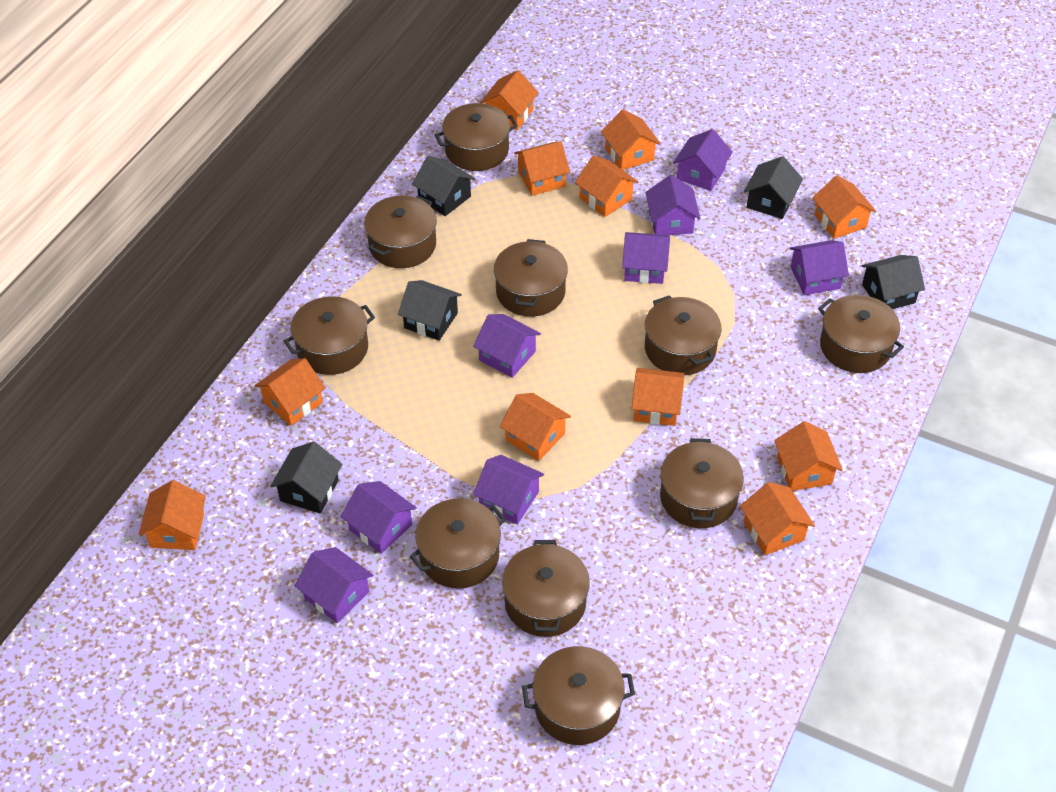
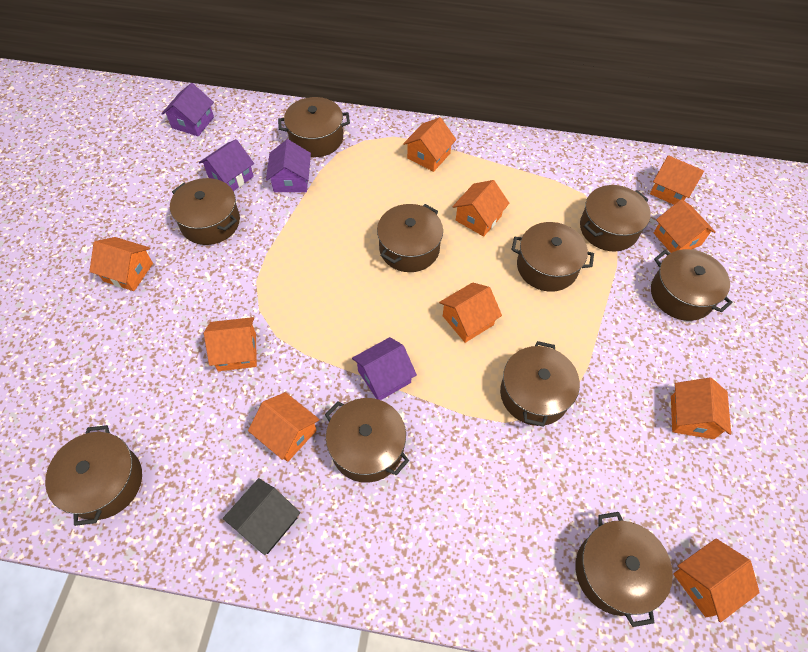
black house: [270,442,342,513] [398,280,462,341] [412,156,475,216] [744,156,803,219] [862,255,925,309] = 5 -> [223,478,300,555] = 1
orange house: [138,480,206,550] [255,358,326,426] [480,70,539,130] [500,393,571,461] [514,141,570,196] [575,155,638,217] [601,110,661,170] [632,368,684,426] [740,482,815,555] [774,421,843,491] [812,175,876,239] = 11 -> [89,237,153,291] [204,317,257,371] [248,392,320,462] [403,117,456,172] [439,283,502,343] [453,180,509,237] [650,155,704,205] [654,199,716,253] [671,378,731,439] [673,538,760,622] = 10
purple house: [295,547,373,623] [341,481,417,554] [473,314,541,378] [473,455,544,524] [622,232,670,284] [646,175,700,235] [673,129,733,191] [789,240,849,295] = 8 -> [161,83,214,136] [199,139,254,191] [266,139,311,192] [352,337,417,400] = 4

